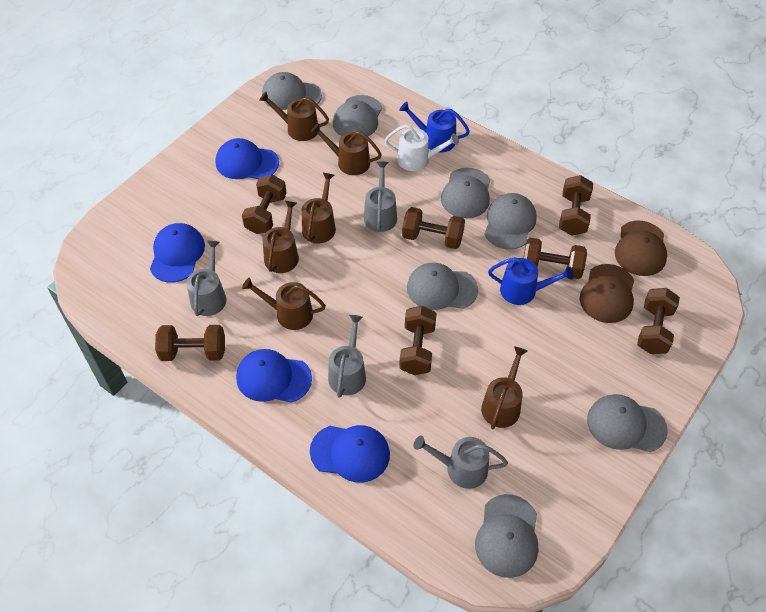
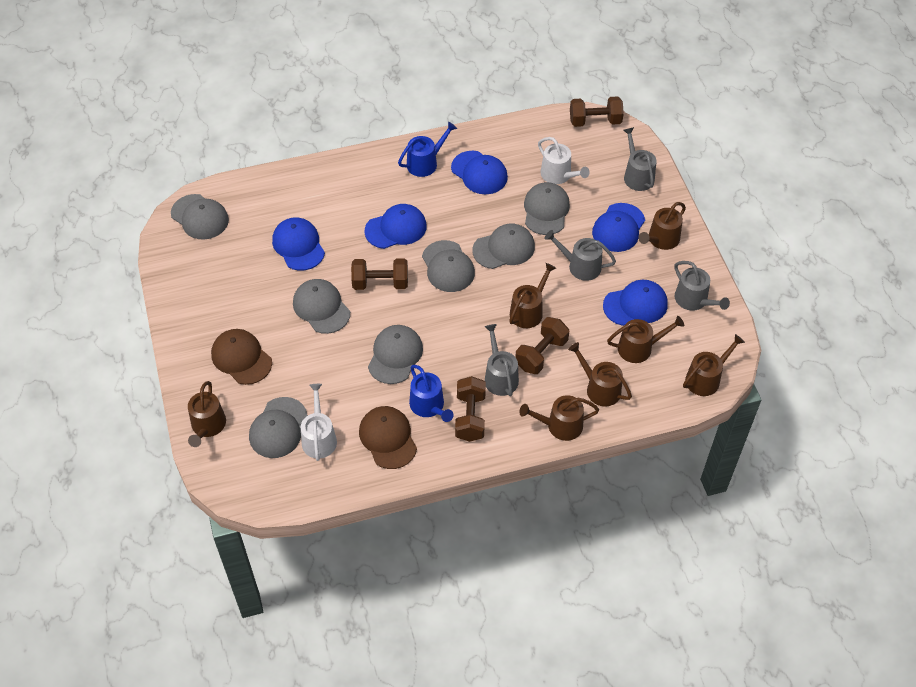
blue cap: [150,223,205,283] [215,138,279,179] [236,349,312,403] [310,425,390,483] = 4 -> [272,217,325,271] [364,204,427,249] [451,151,508,194] [592,203,645,252] [603,280,668,326] = 5
brown dumbbell: [155,325,225,361] [242,174,287,234] [399,306,437,375] [402,207,465,249] [523,238,587,279] [559,175,593,236] [637,288,680,354] = 7 -> [351,258,408,290] [455,376,486,442] [515,317,569,374] [570,96,624,127] = 4
brown watering can: [242,277,326,330] [259,92,329,141] [263,201,299,273] [302,173,336,244] [311,123,382,175] [481,346,527,429] = 6 -> [188,381,226,447] [509,263,556,328] [519,395,599,441] [568,342,632,406] [607,316,684,363] [638,202,686,250] [683,334,745,396] = 7
white watering can: [385,124,459,171] = 1 -> [301,384,337,461] [538,137,590,184] = 2

